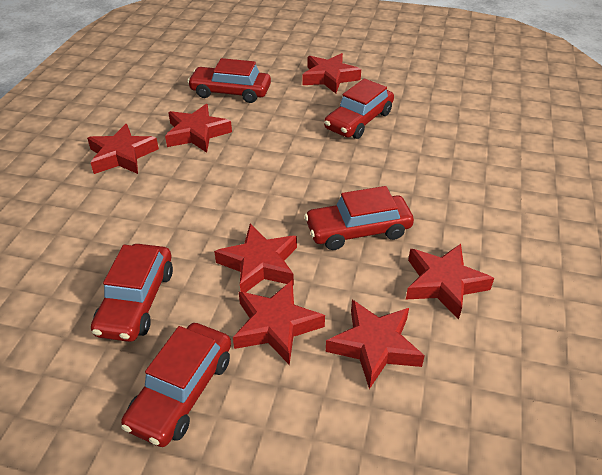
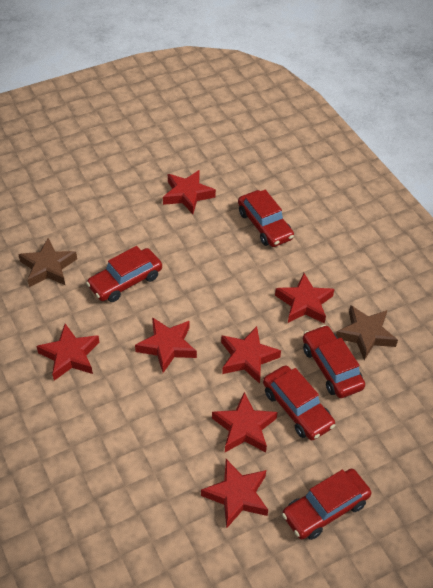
brown star: none = 0 -> [18,238,77,287] [336,305,398,360] = 2

